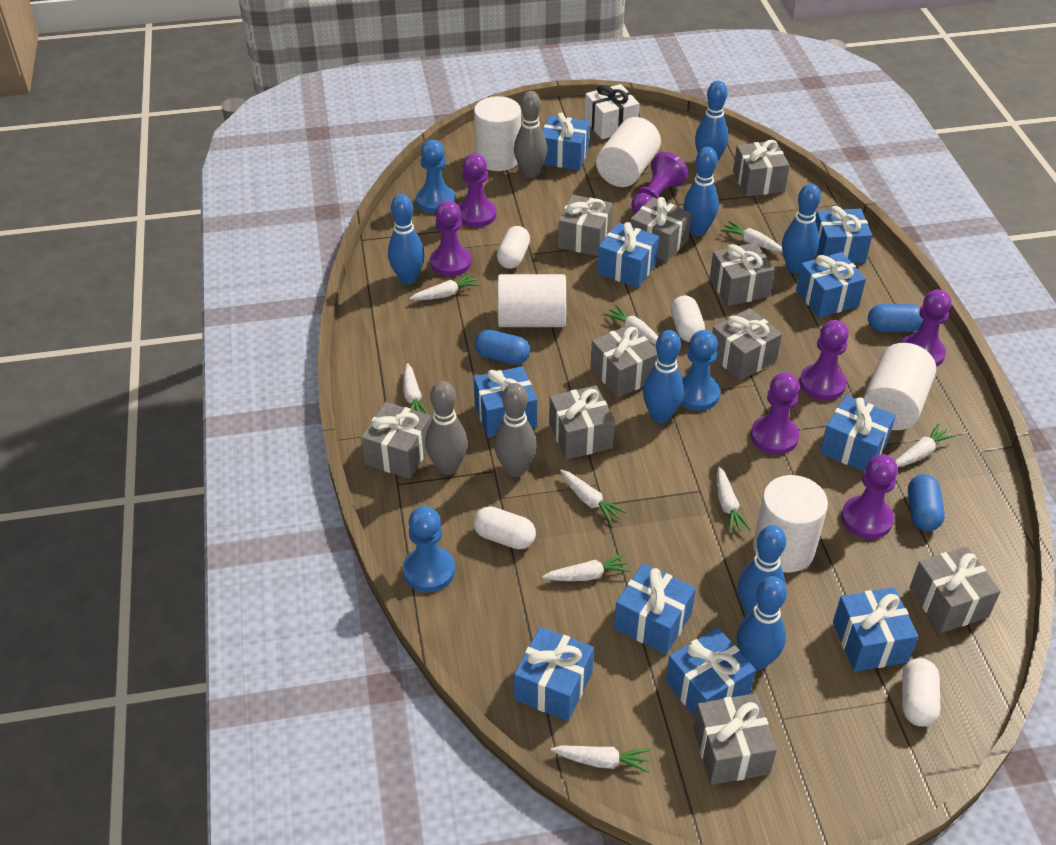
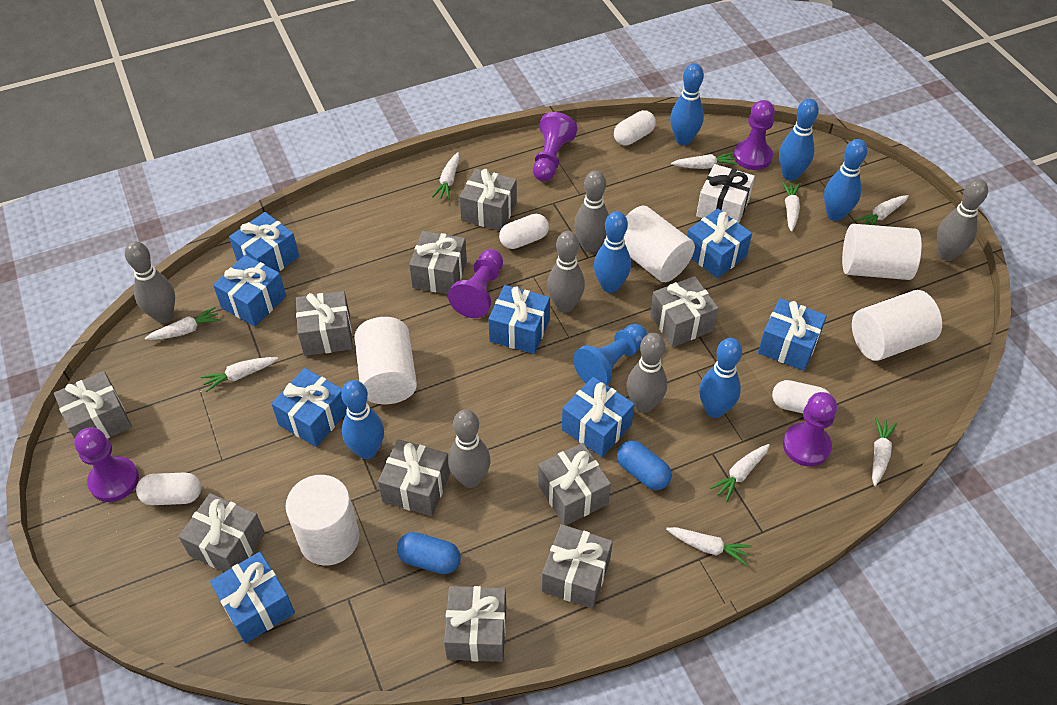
blue bowling pin: [388,194,425,284] [643,330,684,423] [683,147,719,236] [695,81,728,163] [737,576,787,671] [738,525,786,614] [782,183,821,274] = 7 -> [341,380,384,459] [594,211,631,293] [670,63,704,145] [699,338,742,418] [779,99,819,181] [824,139,867,221] = 6
blue capsule: [475,330,530,365] [868,304,923,332] [908,474,945,531] = 3 -> [397,532,461,574] [617,440,672,490] = 2
blue gift: [474,366,537,438] [514,627,594,721] [543,113,590,170] [597,222,659,288] [614,563,696,654] [666,628,756,717] [796,252,866,318] [815,206,872,263] [820,395,896,472] [833,587,918,672] = 10 -> [210,552,295,644] [213,255,286,327] [229,212,299,272] [271,368,347,447] [488,285,550,354] [562,377,635,457] [687,209,752,278] [758,298,827,371] = 8
blue pawn: [403,506,455,592] [416,140,455,213] [680,330,720,411] = 3 -> [573,324,647,385] = 1
grey bowling pin: [425,381,468,475] [494,383,537,477] [514,91,547,178] = 3 -> [125,241,175,323] [448,409,491,488] [547,231,585,313] [574,170,609,253] [627,333,667,413] [937,179,988,261] = 6
purple pawn: [430,200,471,276] [459,153,496,227] [631,152,688,214] [751,372,800,455] [800,320,849,401] [841,454,898,539] [901,289,952,367] = 7 -> [74,427,139,502] [448,249,503,318] [533,112,578,181] [734,100,775,170] [783,392,837,467] = 5

